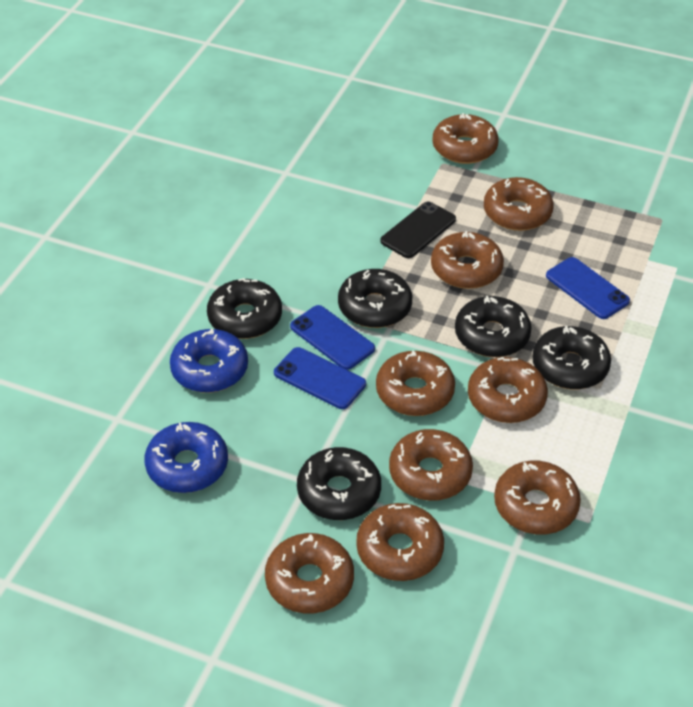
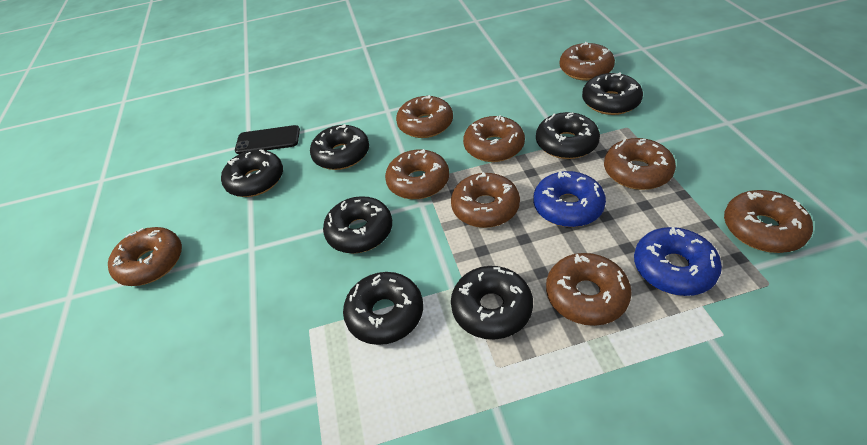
black donut: [207,278,282,339] [297,447,381,520] [338,269,412,328] [455,296,532,357] [532,326,611,390] = 5 -> [221,150,283,197] [310,124,369,170] [323,196,392,254] [343,272,423,345] [451,266,533,340] [536,112,600,159] [582,72,643,115] = 7
blue phone: [274,347,366,409] [290,305,375,370] [546,257,630,319] = 3 -> none = 0

